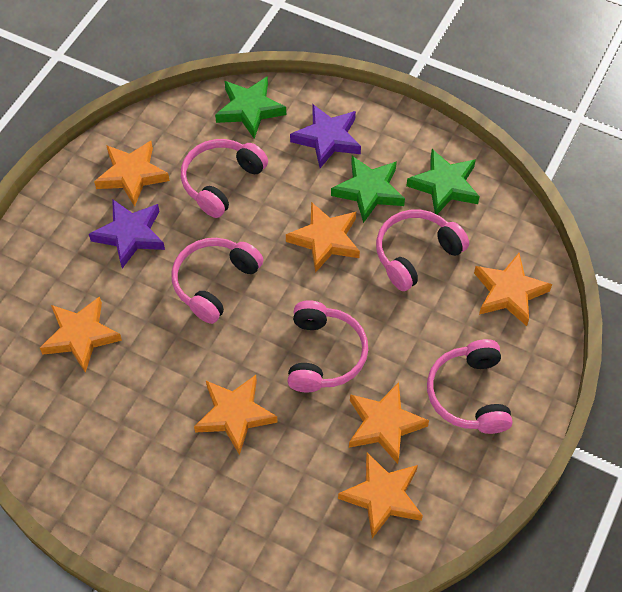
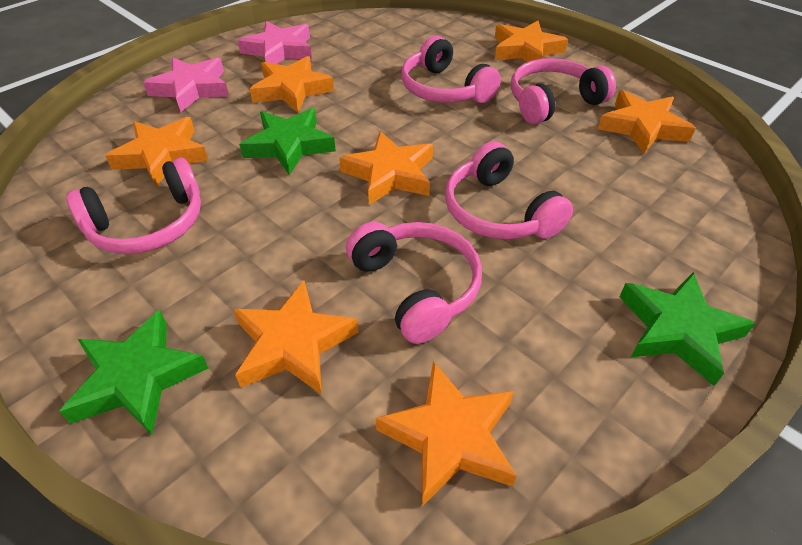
pink star: none = 0 -> [143,58,229,112] [237,21,312,64] = 2
purple star: [89,199,165,268] [290,104,361,168] = 2 -> none = 0

